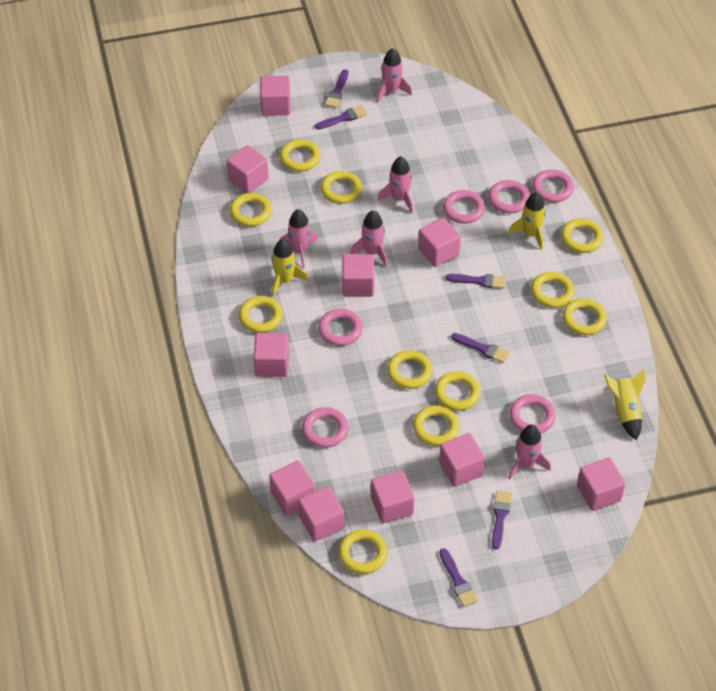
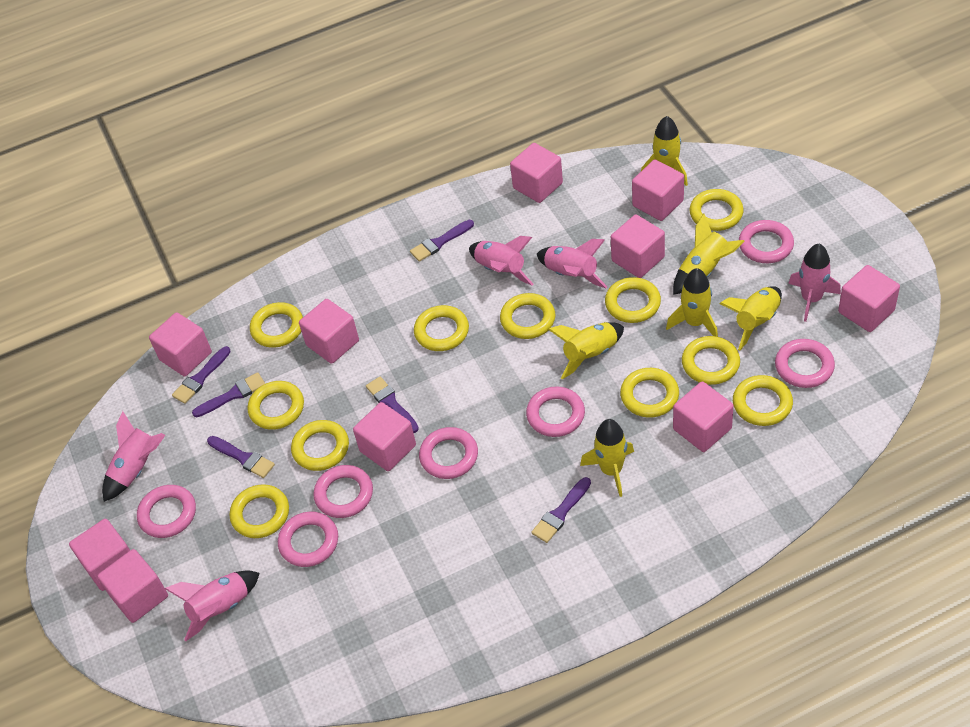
pink ring: [302,407,348,448] [318,309,363,346] [443,190,485,224] [488,180,530,213] [509,394,556,434] [532,169,574,202] = 6 -> [137,485,196,538] [278,512,338,567] [313,465,373,518] [419,427,478,479] [526,386,585,437] [739,220,794,263] [775,339,835,388] = 7
yellow rocket: [271,239,308,297] [509,192,546,250] [604,369,646,441] = 3 -> [548,322,624,379] [580,419,634,497] [641,116,688,186] [666,268,718,337] [673,213,744,295] [720,286,782,350] = 6

